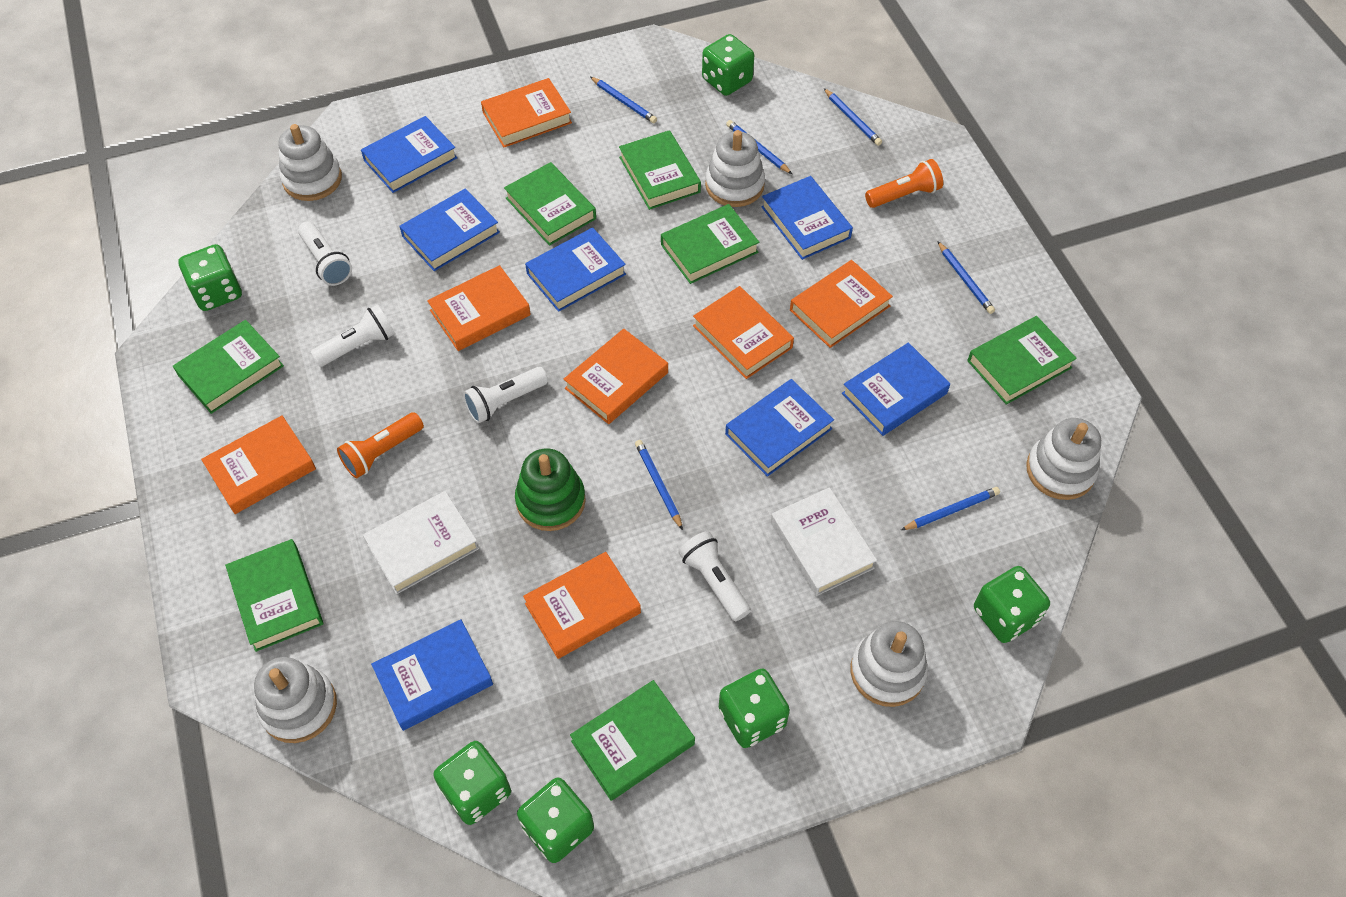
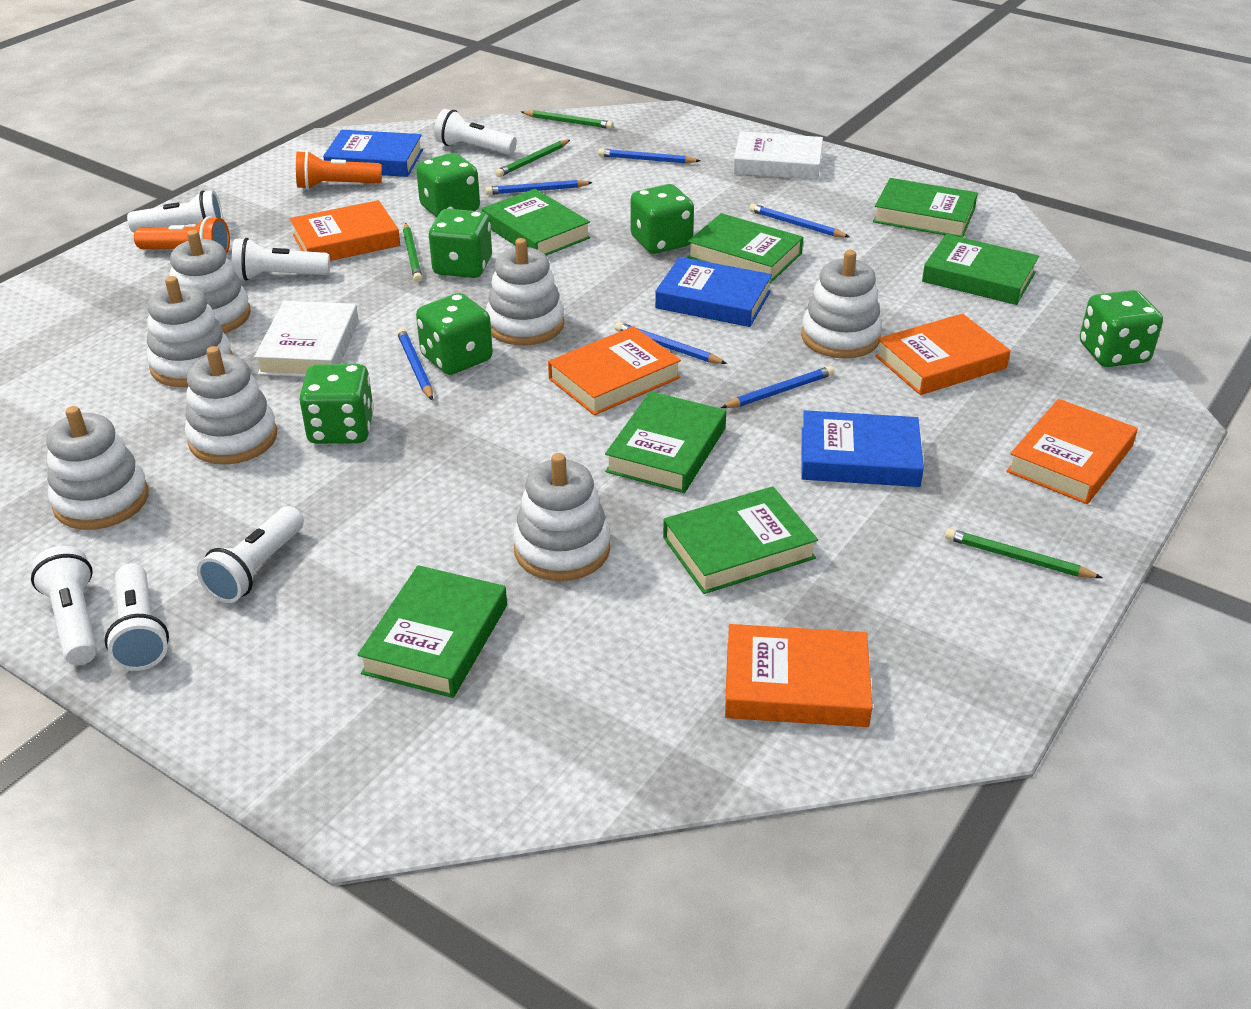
blue book: [361,116,457,193] [371,619,493,731] [399,189,500,271] [525,227,626,312] [725,379,834,477] [761,176,853,260] [842,343,950,436] = 7 -> [323,130,423,177] [655,257,772,327] [802,410,924,487] = 3
green pencil: none = 0 -> [403,223,422,282] [495,140,570,177] [521,110,613,129] [945,528,1103,578] = 4
green stacking toy: [515,448,586,531] = 1 -> none = 0
orange book: [201,415,316,514] [427,265,531,351] [481,78,572,147] [523,552,641,659] [564,329,668,424] [693,286,794,379] [790,260,893,348] = 7 -> [290,200,400,261] [548,326,681,415] [725,624,873,727] [875,313,1010,395] [1006,399,1138,504] = 5
white flashlight: [298,222,352,286] [311,305,395,367] [463,367,548,424] [678,531,751,621] = 4 -> [31,546,97,665] [105,563,169,671] [127,190,223,232] [197,506,304,603] [232,238,330,281] [434,109,517,155] = 6
white stacking toy: [254,657,337,743] [278,124,342,201] [705,130,765,207] [850,621,928,707] [1026,418,1101,500] = 5 -> [46,406,149,530] [146,276,233,387] [170,230,251,333] [185,346,277,465] [486,238,564,346] [513,453,610,581] [801,250,882,359] = 7

